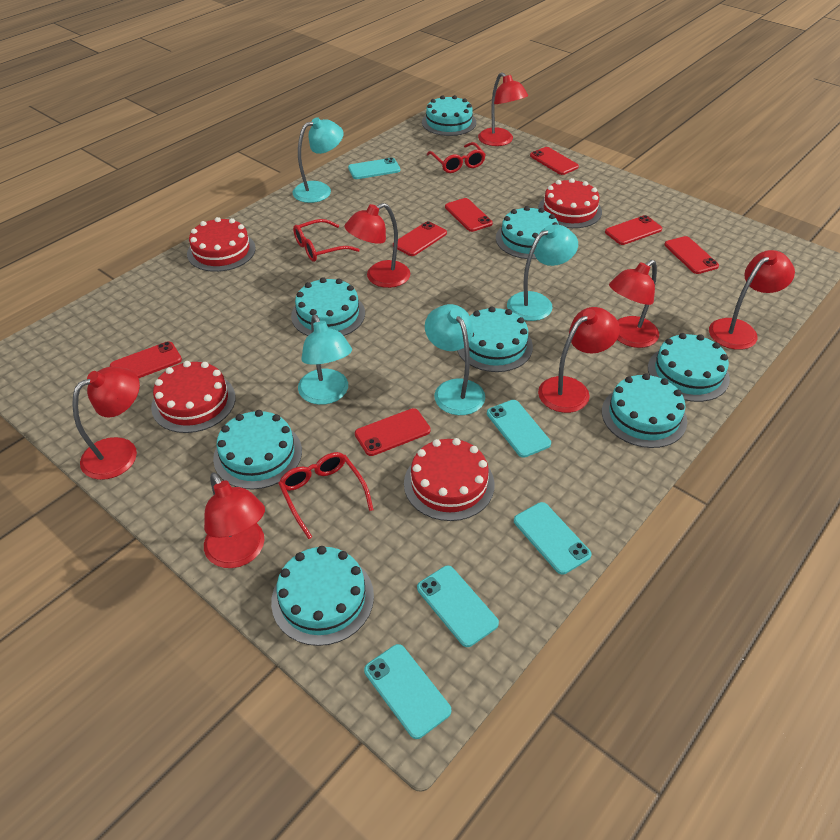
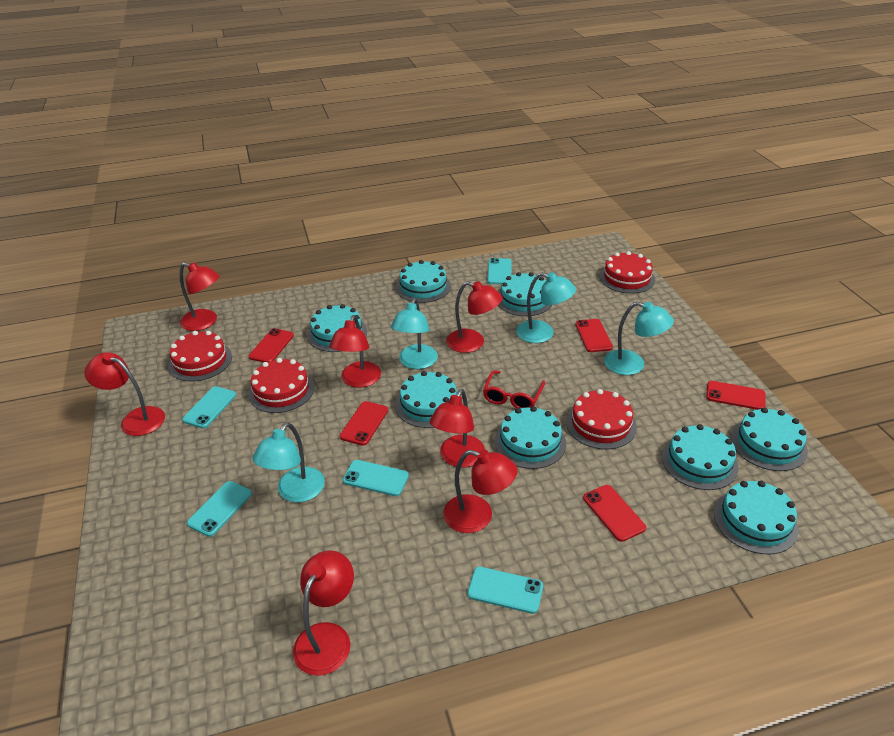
red glasses: [278,452,374,539] [293,219,360,262] [427,142,486,173] = 3 -> [483,370,545,408] = 1
red phone: [110,341,182,378] [355,408,431,456] [393,221,447,256] [445,198,493,232] [530,147,579,175] [605,215,662,245] [664,236,719,274] = 7 -> [249,328,294,362] [340,401,388,446] [575,319,613,352] [583,485,646,542] [706,381,766,410] = 5

